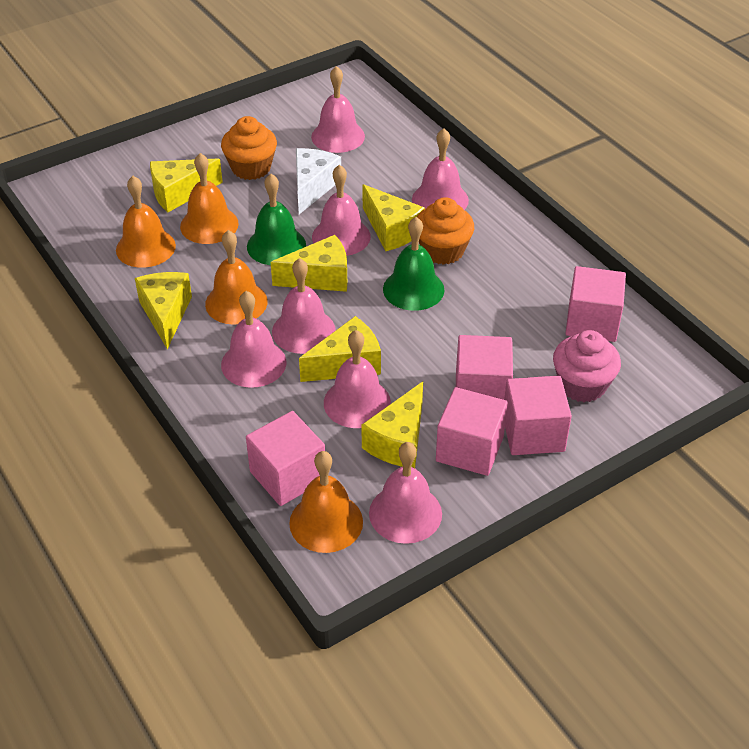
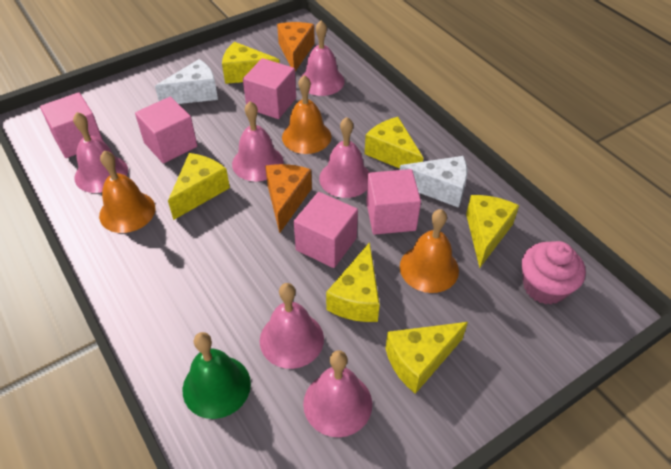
green bell: [247,174,306,265] [383,217,444,311] = 2 -> [183,332,251,419] = 1
orange bell: [116,176,176,268] [180,153,239,244] [205,230,268,325] [289,451,363,553] = 4 -> [99,151,155,233] [282,75,331,154] [400,209,459,293] = 3
orange cheese: none = 0 -> [265,164,312,233] [277,22,315,72] = 2
orange cupcake: [221,116,277,180] [417,197,474,265] = 2 -> none = 0
pink bell: [221,291,287,388] [272,258,336,354] [311,66,365,153] [312,165,371,256] [324,330,391,428] [369,442,442,544] [412,128,469,210] = 7 -> [73,112,128,193] [232,101,284,182] [260,283,324,369] [301,20,345,96] [303,350,372,437] [319,117,370,198] = 6
white cheese: [296,148,341,214] = 1 -> [155,59,218,104] [400,156,467,208] = 2

